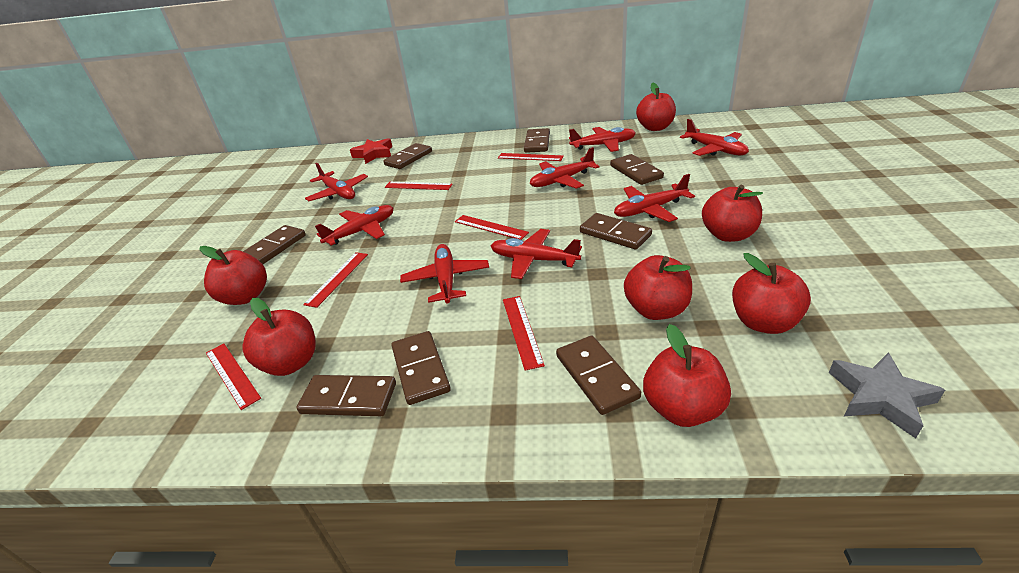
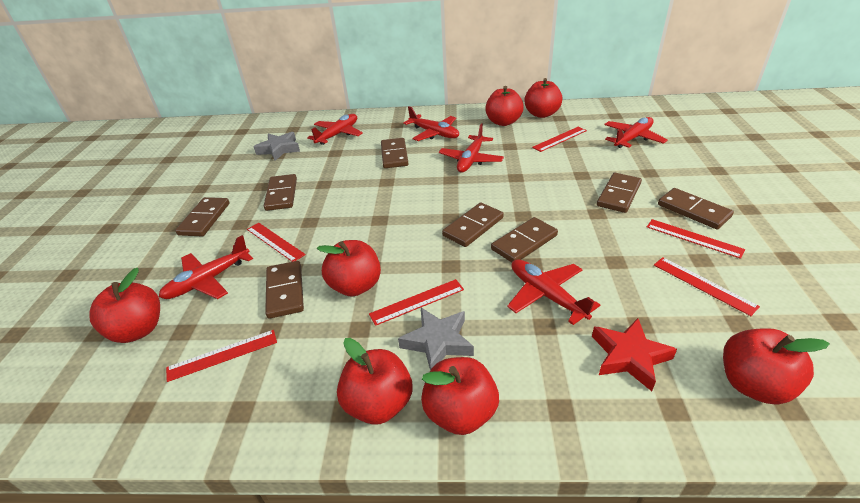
grey star: [829,353,945,438] = 1 -> [254,132,300,161] [398,308,474,370] = 2
red plane: [305,163,368,201] [315,205,393,245] [400,244,489,304] [491,229,582,279] [530,147,600,189] [569,127,636,152] [614,174,695,222] [680,119,749,156] = 8 -> [159,235,253,299] [307,114,363,145] [403,106,459,141] [439,123,504,173] [507,259,600,325] [604,117,668,148] = 6

